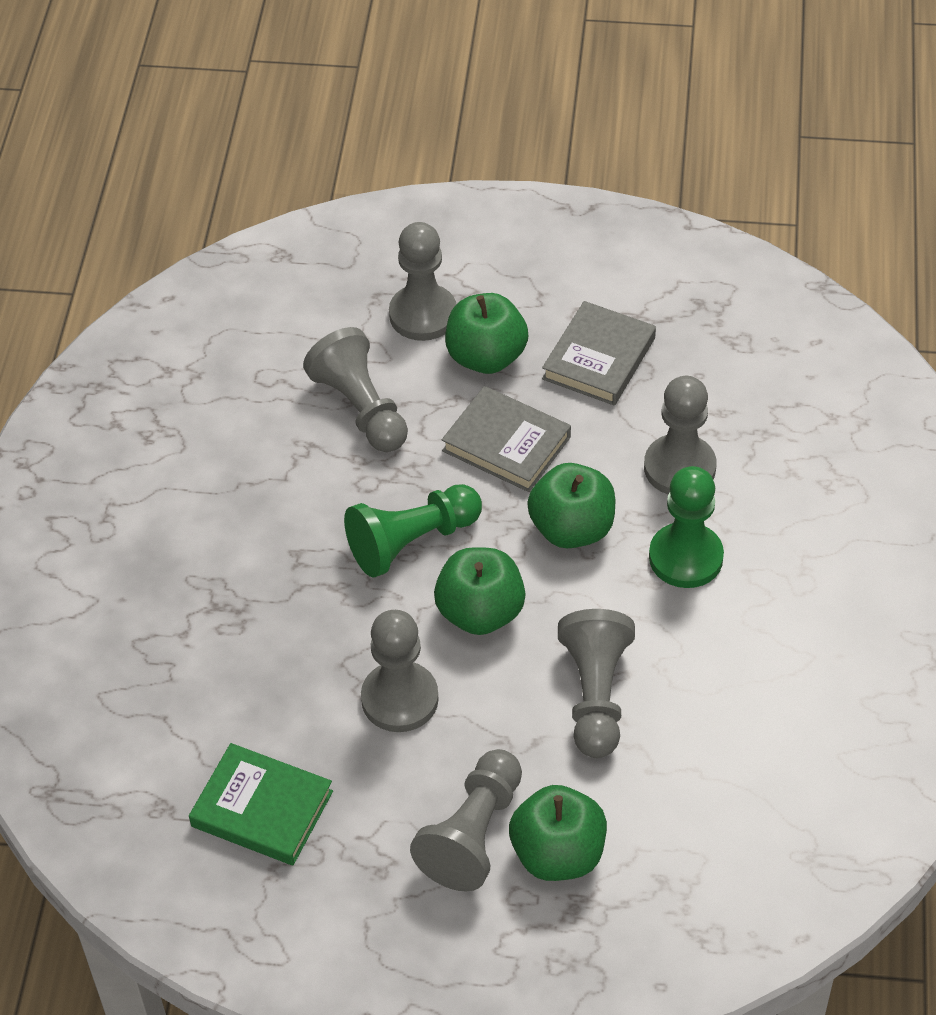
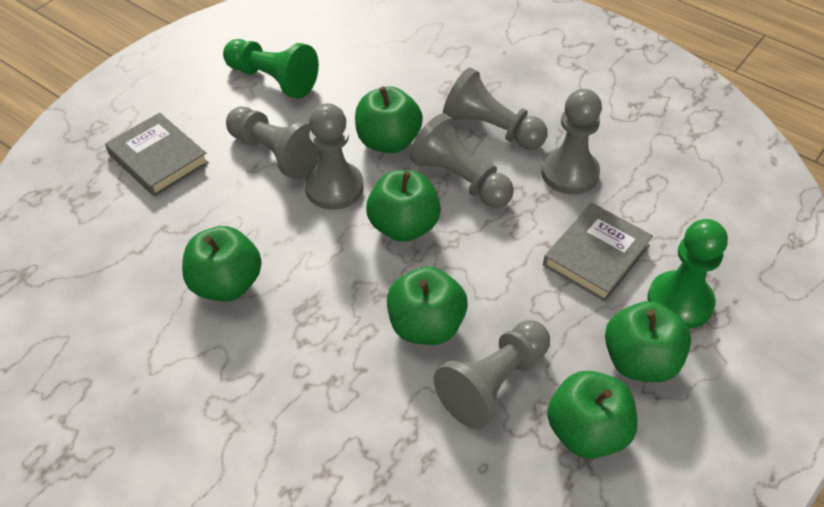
green apple: [434,547,525,635] [445,293,528,374] [509,785,607,881] [527,463,615,548] = 4 -> [182,226,262,302] [355,86,423,153] [366,170,441,242] [387,267,468,345] [547,371,637,459] [605,301,691,382] = 6
green book: [189,743,333,865] = 1 -> none = 0

